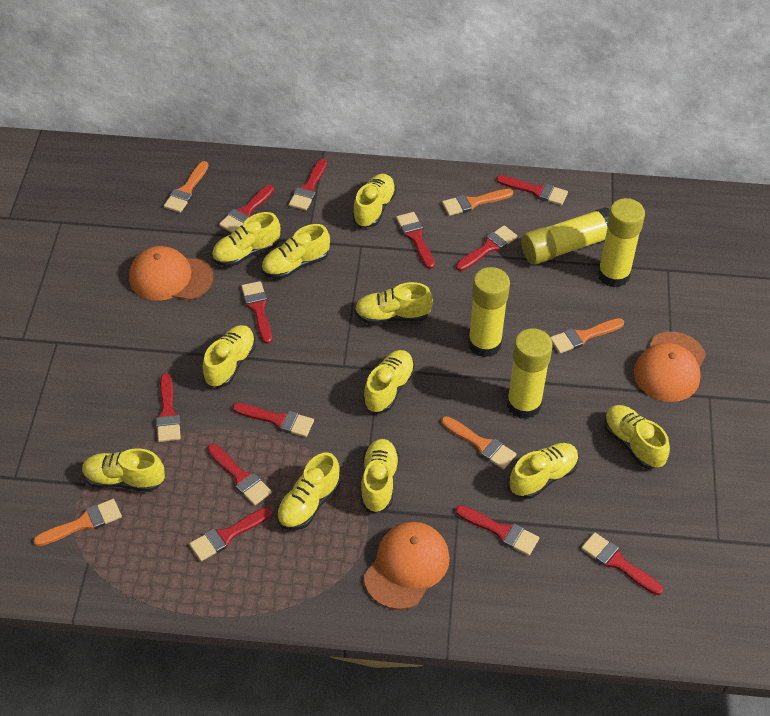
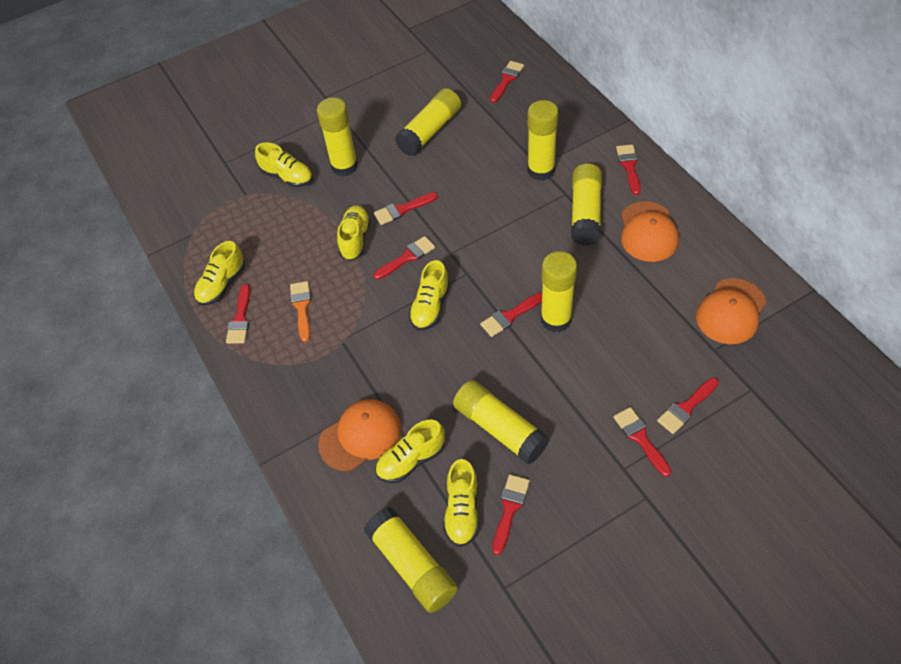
orange brush: [33,499,122,546] [164,161,209,213] [441,416,516,469] [442,189,513,216] [550,318,624,354] = 5 -> [290,281,311,342] = 1
red brush: [156,373,181,442] [189,507,272,561] [207,444,272,505] [219,185,274,233] [232,403,314,437] [241,281,272,344] [289,158,327,211] [396,212,435,269] [455,505,539,556] [456,225,518,271] [496,175,568,205] [581,532,663,595] = 12 -> [226,284,250,344] [373,236,435,280] [374,192,438,225] [480,292,542,337] [490,61,524,103] [492,474,530,555] [613,407,671,477] [616,145,641,195] [657,378,719,434] = 9
yellow glue stick: [468,267,510,357] [507,328,553,419] [521,207,610,265] [598,198,645,288] = 4 -> [317,98,358,177] [364,507,458,613] [395,88,461,156] [453,380,549,464] [528,100,558,181] [541,251,577,332] [571,164,602,246] = 7
yellow shoe: [82,449,165,492] [203,325,256,387] [212,212,280,267] [261,224,330,279] [277,452,340,530] [352,174,397,227] [355,282,433,324] [361,439,400,513] [363,350,415,413] [510,443,579,499] [604,405,670,469] = 11 -> [194,241,245,305] [255,142,313,187] [337,205,371,260] [375,420,445,483] [409,260,450,330] [443,459,479,547] = 6

